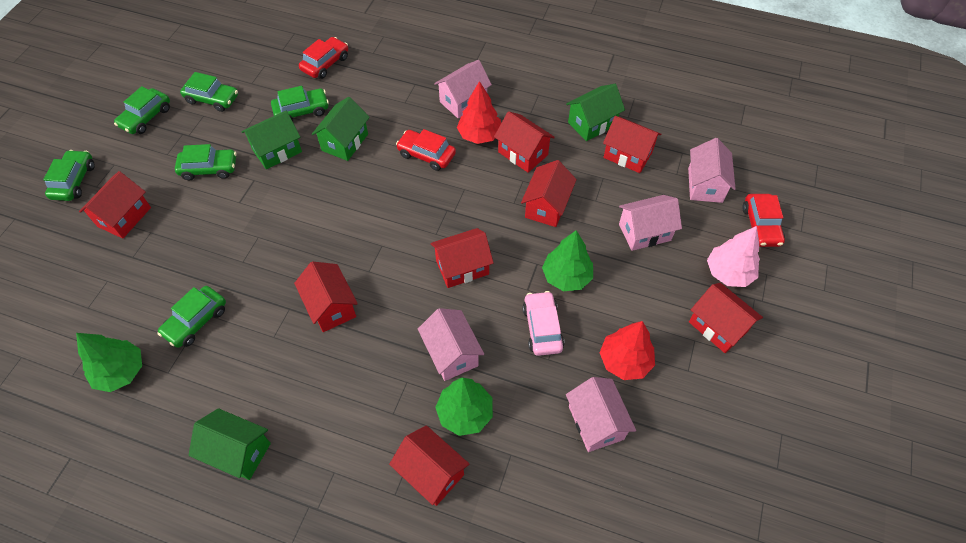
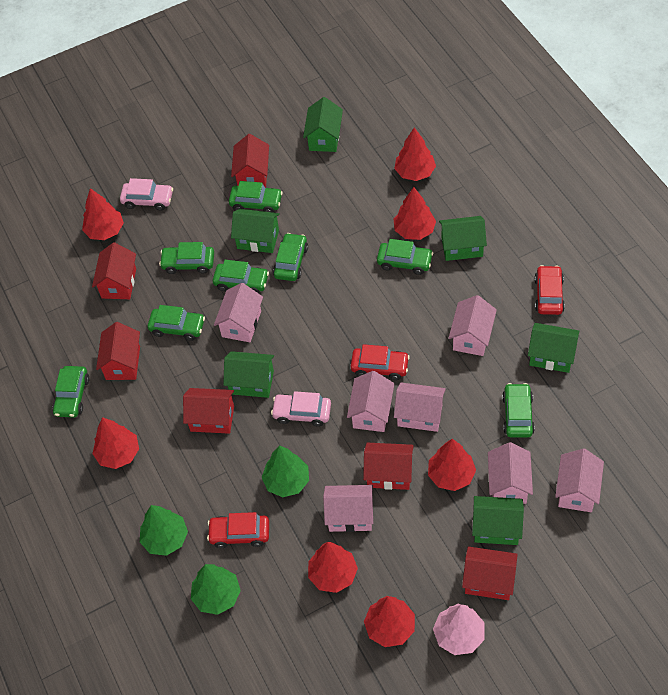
green car: [43,150,95,201] [114,86,170,134] [157,286,226,348] [175,144,237,180] [180,72,238,112] [271,86,329,120] = 6 -> [52,366,90,418] [148,305,205,341] [159,242,214,274] [213,260,269,293] [229,181,283,213] [273,233,308,281] [377,239,433,275] [502,383,535,437] = 8
green house: [189,408,271,480] [241,111,302,169] [312,97,370,161] [566,84,625,141] = 4 -> [223,351,274,398] [231,209,280,253] [303,97,343,152] [439,216,487,261] [472,496,524,545] [528,323,579,373] = 6
pink car: [522,291,565,356] = 1 -> [120,178,173,211] [271,391,331,427] = 2
pink house: [418,308,484,381] [434,60,492,119] [566,377,636,452] [619,195,682,251] [688,138,736,203] = 5 -> [214,283,263,342] [323,485,373,532] [347,371,395,432] [394,383,446,432] [449,295,497,356] [488,442,533,504] [555,448,604,512] = 7
red house: [79,171,151,239] [294,261,358,332] [389,425,469,506] [430,228,494,288] [494,111,555,173] [521,160,577,227] [603,116,661,173] [689,283,763,353] = 8 -> [92,242,136,299] [96,322,140,380] [183,388,234,434] [231,134,269,188] [363,443,414,490] [462,547,518,600] = 6
red tree: [457,81,501,144] [600,321,655,380] = 2 -> [82,188,124,240] [92,417,139,469] [308,542,358,593] [364,596,415,647] [394,127,436,181] [394,187,436,240] [428,439,476,491] = 7

